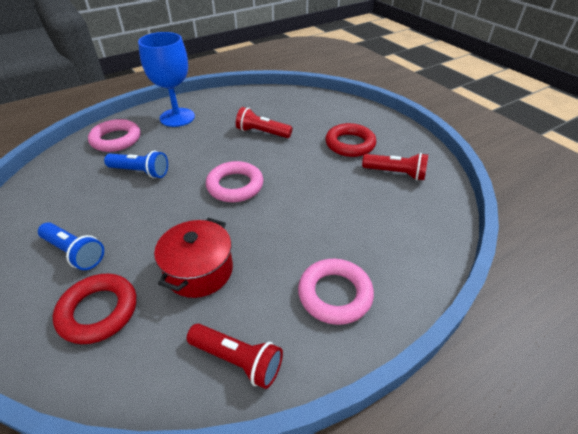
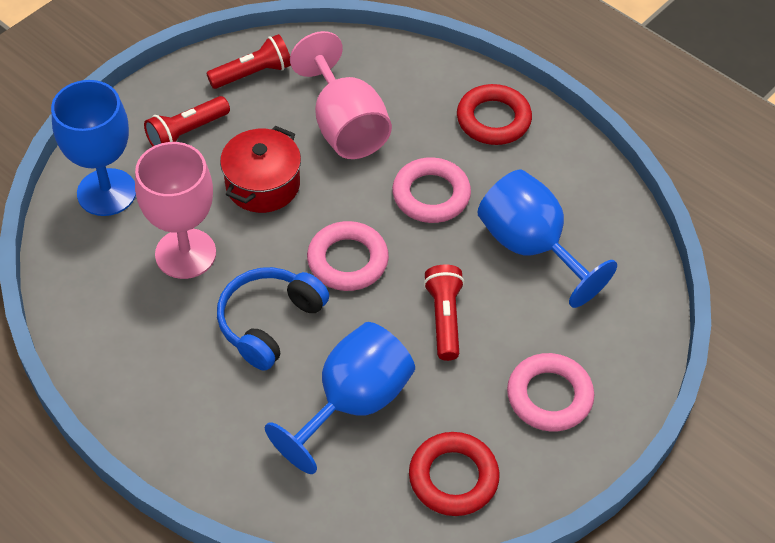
blue flashlight: [38,222,104,270] [104,151,168,178] = 2 -> none = 0
blue goblet: [138,32,195,127] = 1 -> [51,80,136,216] [265,322,415,474] [477,170,617,308] = 3
blue headphones: none = 0 -> [217,267,329,371] = 1
pink goblet: none = 0 -> [135,142,216,279] [290,31,392,159] = 2

